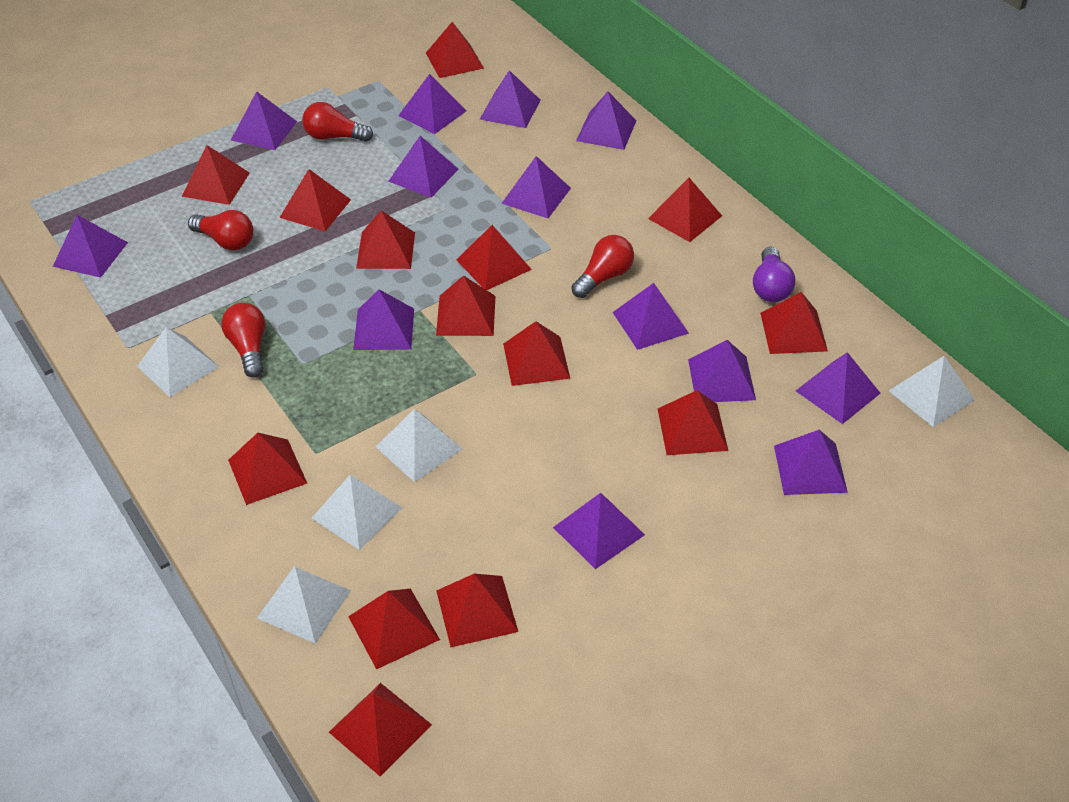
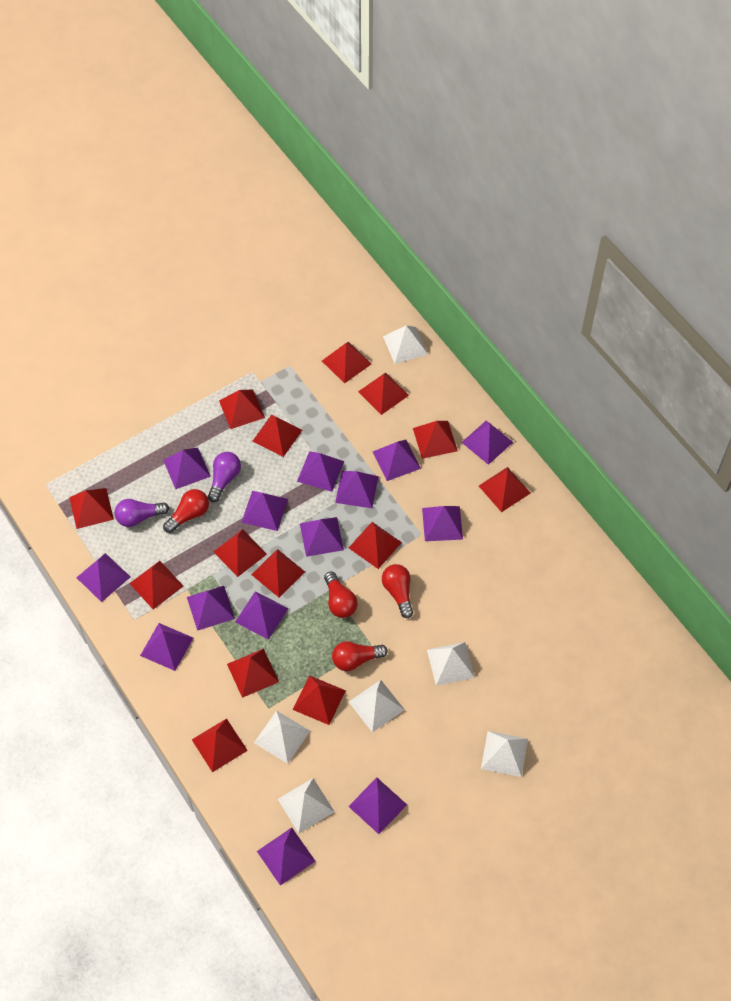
purple light bulb: [753,247,795,302] = 1 -> [115,499,169,527] [208,452,241,502] = 2
purple pyramid: [53,215,128,278] [231,91,297,150] [353,289,414,350] [388,136,459,198] [398,74,467,134] [480,70,541,128] [501,156,571,218] [553,493,645,569] [576,92,636,150] [613,283,689,350] [688,340,756,402] [774,430,848,495] [796,352,880,424] = 13 -> [76,553,130,602] [140,623,193,671] [163,447,211,489] [187,586,235,631] [235,591,289,640] [241,491,288,531] [257,828,315,886] [297,451,344,492] [300,517,344,557] [335,471,379,508] [348,778,407,834] [373,440,421,481] [422,506,463,541] [461,420,513,465] = 14
white pyramid: [137,327,219,397] [257,567,351,643] [312,474,402,550] [376,409,462,482] [889,356,975,427] = 5 -> [254,711,310,764] [278,778,335,833] [349,680,405,733] [383,325,428,364] [427,642,475,686] [481,731,528,777] = 6

